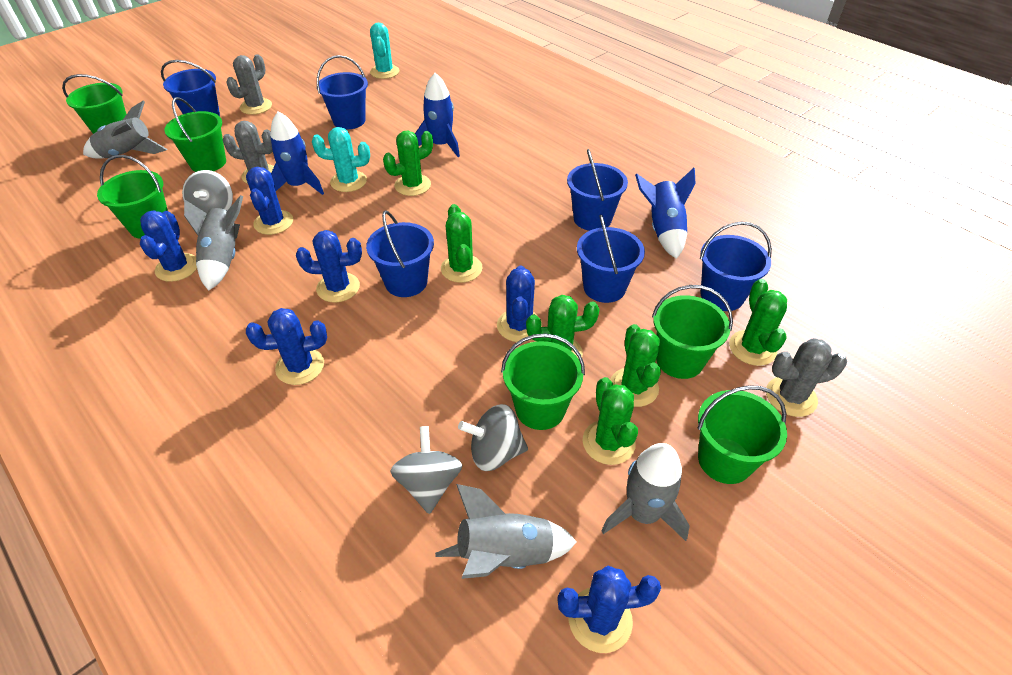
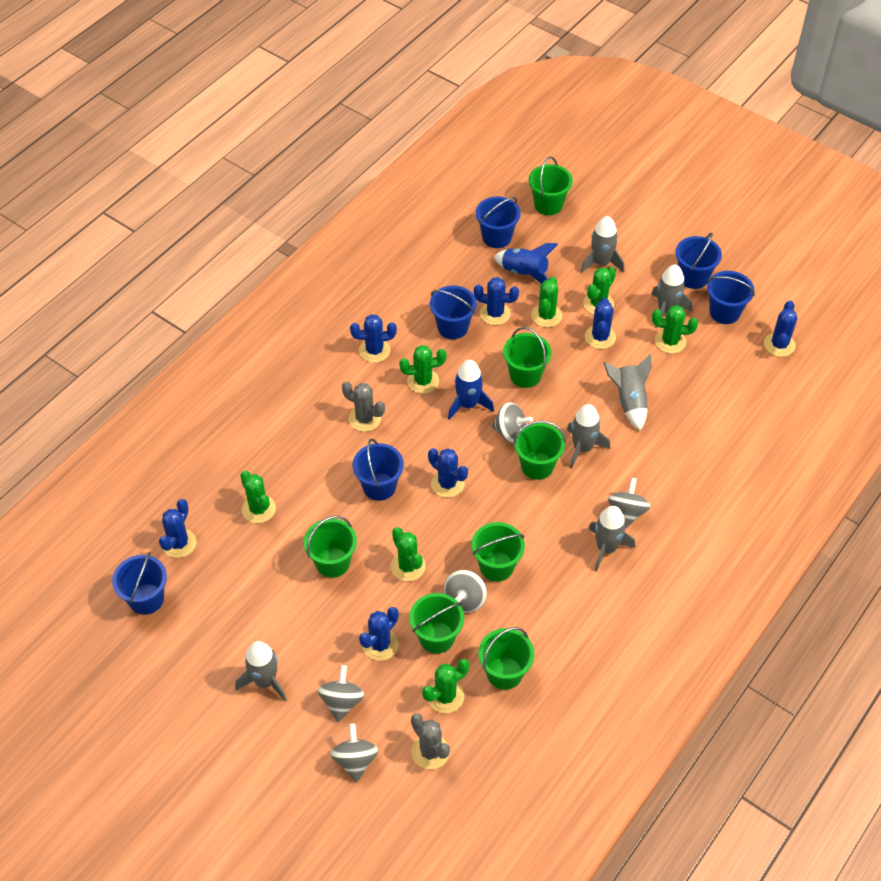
blue cactus: [140,210,197,282] [246,167,293,235] [246,308,327,385] [296,230,362,303] [497,266,542,342] [557,566,661,653] = 6 -> [159,499,197,558] [350,314,397,363] [359,607,399,661] [428,448,468,498] [474,277,519,325] [585,297,616,349] [764,301,797,357] = 7
blue rocket: [270,111,324,195] [415,73,460,157] [635,168,695,259] = 3 -> [448,360,494,420] [494,243,558,284] = 2
green bucket: [62,74,126,134] [97,155,168,239] [165,97,226,172] [501,333,585,430] [652,285,733,379] [698,385,787,484] = 6 -> [304,516,357,578] [409,593,464,654] [472,522,525,581] [478,627,534,690] [503,327,552,388] [513,421,566,480] [529,157,573,215] = 7
green cactus: [383,130,433,196] [441,204,482,283] [526,295,599,359] [583,377,638,465] [610,324,661,407] [729,279,787,366] = 6 -> [240,471,276,523] [390,527,425,581] [399,345,447,394] [422,659,469,713] [531,277,562,327] [583,267,616,315] [652,305,698,353] = 7
grey cactus: [223,121,274,184] [226,54,272,115] [766,338,847,417] = 3 -> [342,381,385,432] [411,714,450,769] = 2
grey rocket: [83,101,168,159] [184,195,243,291] [435,484,577,579] [601,443,690,541] = 4 -> [235,641,287,701] [567,404,610,469] [580,216,624,273] [589,506,635,571] [604,354,652,431] [651,264,692,328] = 6
grey spinning top: [182,170,233,213] [390,426,462,514] [458,404,528,471] = 3 -> [318,665,365,722] [330,724,379,782] [444,570,487,612] [492,402,533,443] [608,478,651,529] = 5
turquoise cactus: [312,127,370,192] [370,23,399,79] = 2 -> none = 0

